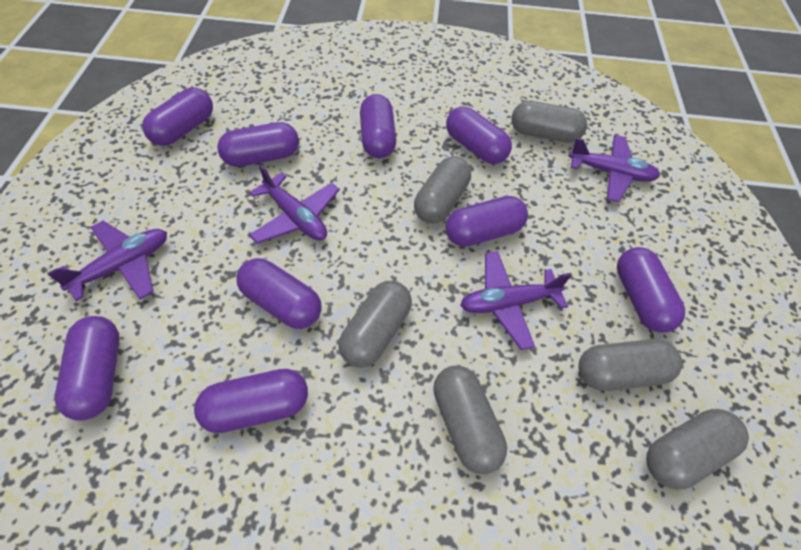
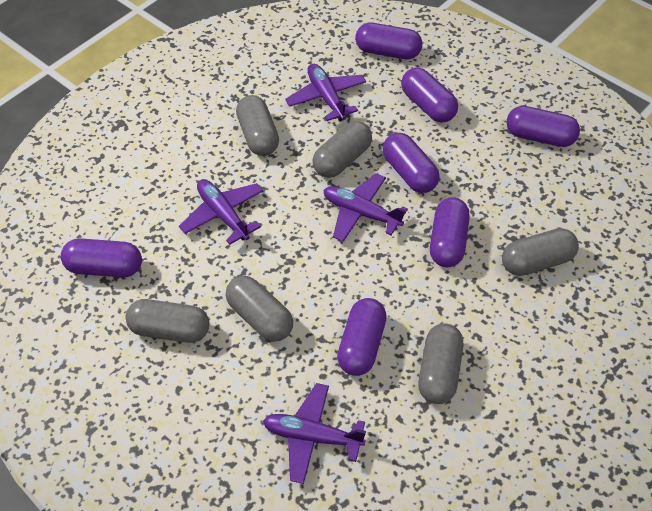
purple capsule: [55,316,119,421] [142,87,213,146] [194,369,308,433] [217,122,299,167] [236,258,322,329] [360,94,396,158] [446,107,512,164] [446,196,528,247] [617,247,685,333] = 9 -> [61,238,142,277] [337,298,387,376] [355,23,422,59] [382,133,440,193] [401,68,458,123] [430,197,470,267] [507,106,580,147] = 7

